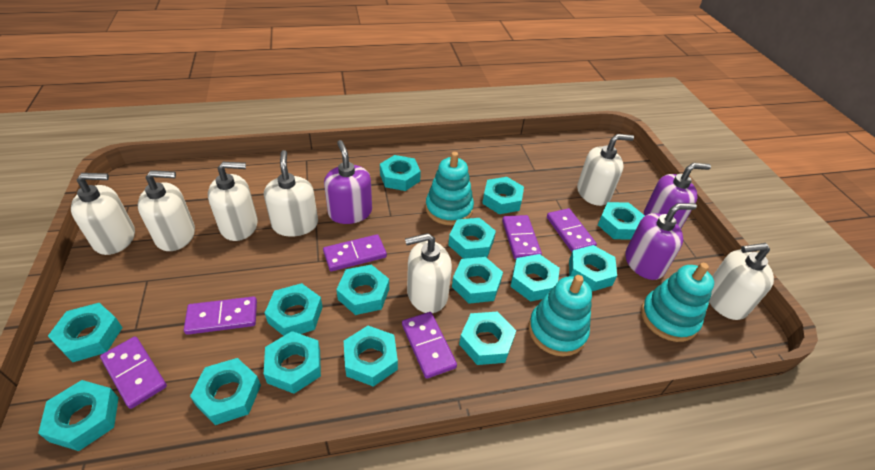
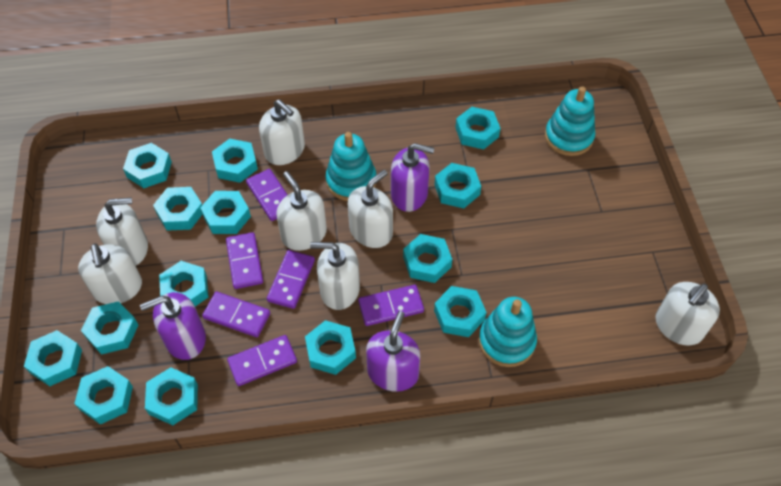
turquoise nut: [38,380,119,451] [48,303,123,362] [190,358,261,425] [264,331,321,394] [265,283,323,336] [336,264,389,315] [344,326,398,387] [380,155,421,191] [448,218,496,259] [452,257,503,304] [459,312,516,365] [482,177,524,214] [510,254,560,302] [569,245,617,291] [598,202,645,240] = 15 -> [24,330,82,386] [74,366,133,424] [81,301,138,355] [123,143,172,188] [145,367,198,425] [153,187,202,231] [159,261,208,306] [200,191,251,234] [212,139,258,183] [305,320,356,375] [403,234,452,283] [434,286,487,337] [435,163,481,209] [455,107,501,150] = 14

